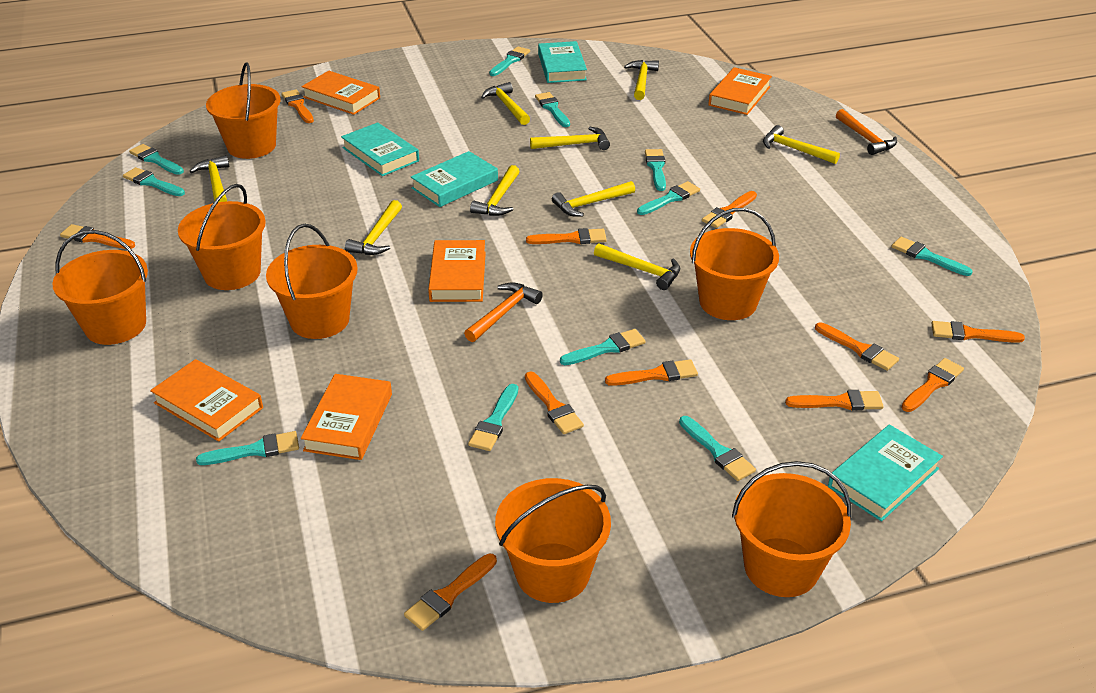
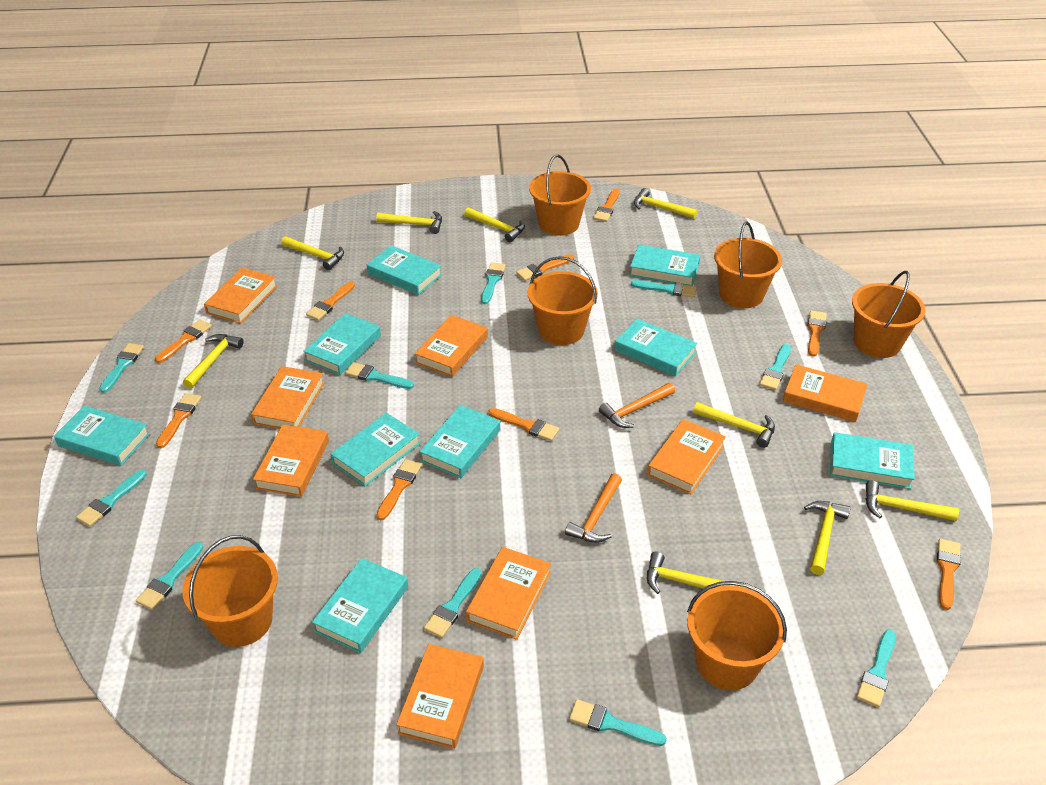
orange book: [150,359,263,442] [301,374,392,460] [302,71,380,115] [428,240,486,302] [708,67,772,115] = 5 -> [204,268,277,324] [251,366,324,429] [253,424,329,497] [396,644,484,749] [414,315,488,377] [466,547,551,640] [647,419,726,494] [783,364,868,422] = 8
orange brush: [60,224,135,249] [281,89,314,123] [404,554,497,631] [525,372,584,434] [526,228,607,244] [605,359,698,386] [702,191,757,228] [785,390,884,411] [815,322,899,371] [902,358,964,412] [931,321,1025,343] = 11 -> [155,319,212,363] [156,393,202,448] [306,281,355,321] [376,459,422,520] [488,408,559,441] [516,254,574,281] [593,188,620,222] [807,310,827,357] [937,539,961,610] = 9
orange bucket: [52,230,148,345] [178,184,266,290] [206,62,281,159] [266,224,358,339] [495,478,611,603] [690,208,779,320] [732,461,852,597] = 7 -> [182,535,278,647] [528,256,598,345] [529,155,591,236] [687,581,787,690] [714,222,782,308] [852,271,926,358] = 6
turquoise book: [341,122,419,176] [411,151,498,207] [538,41,587,83] [828,424,943,521] = 4 -> [54,406,150,466] [303,313,381,375] [312,558,408,653] [331,413,420,486] [367,245,442,295] [419,405,500,478] [615,319,697,376] [629,244,700,286] [830,432,915,489] = 9
turquoise brush: [123,167,185,196] [129,144,184,175] [196,431,299,465] [468,384,518,451] [489,46,530,76] [535,92,570,127] [560,329,646,365] [637,181,700,215] [645,149,666,191] [679,416,756,481] [891,237,973,276] = 11 -> [76,470,147,527] [99,343,144,393] [136,542,203,610] [345,362,414,389] [424,568,482,638] [481,262,506,304] [569,699,667,746] [631,280,697,298] [759,344,791,390] [857,629,896,707] = 10

